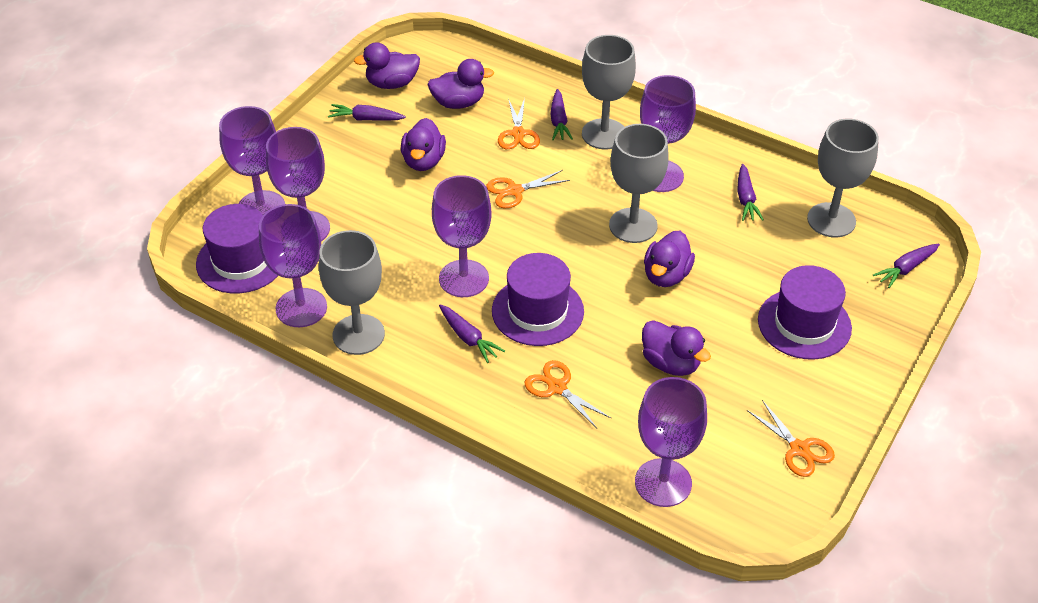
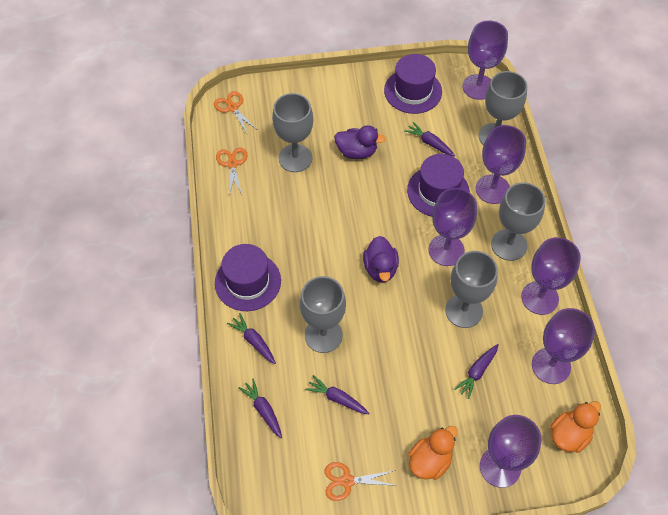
grey goblet: [319,230,385,355] [582,35,636,150] [609,124,669,243] [807,118,879,237] = 4 -> [272,93,313,172] [300,276,346,353] [445,251,498,328] [479,71,527,146] [491,182,545,261] = 5
orange duck: none = 0 -> [408,426,458,480] [550,401,601,453] = 2
orange scissors: [486,170,570,208] [498,98,540,149] [524,360,611,428] [747,400,835,477] = 4 -> [214,91,258,134] [216,147,248,197] [324,462,398,501] = 3
purple duck: [354,42,420,89] [401,118,446,171] [427,59,494,109] [642,320,711,376] [644,231,695,287] = 5 -> [334,125,386,159] [363,236,399,282] = 2

